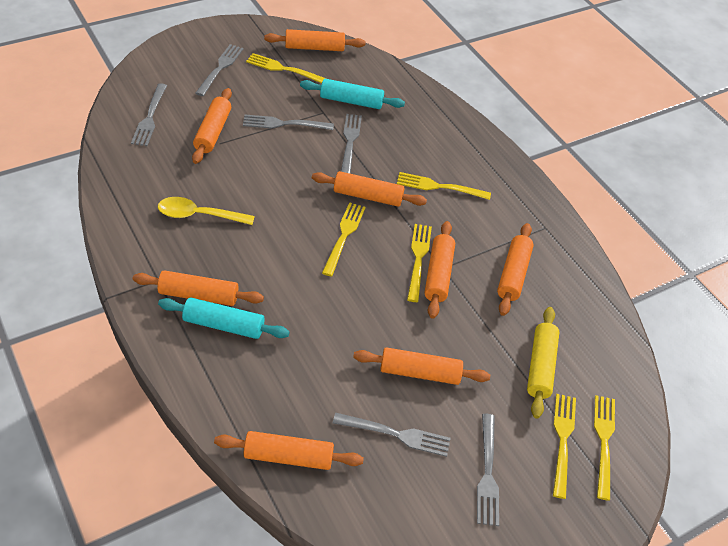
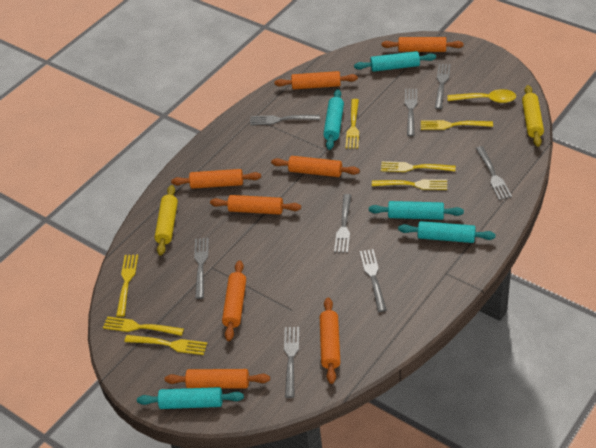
grey fork: [131,83,167,146] [195,44,244,96] [243,115,334,130] [333,413,451,457] [341,114,362,174] [477,414,499,526] = 6 -> [194,238,209,299] [250,115,320,125] [284,327,299,398] [334,194,352,253] [360,249,387,312] [405,89,417,136] [435,64,451,109] [476,146,512,200] = 8
turquoise rolling pin: [158,297,289,339] [300,79,405,109] = 2 -> [137,387,244,409] [323,89,344,150] [354,51,436,72] [369,201,464,220] [398,221,496,243] = 5
yellow fork: [246,53,326,83] [322,202,366,277] [397,172,491,200] [407,224,432,302] [553,394,576,499] [594,395,615,501] = 6 -> [103,316,184,336] [116,255,138,317] [124,335,207,355] [346,99,359,149] [372,179,447,190] [381,161,456,172] [421,120,493,130] = 7
yellow rolling pin: [527,307,559,418] = 1 -> [155,185,178,256] [522,85,544,147] = 2

